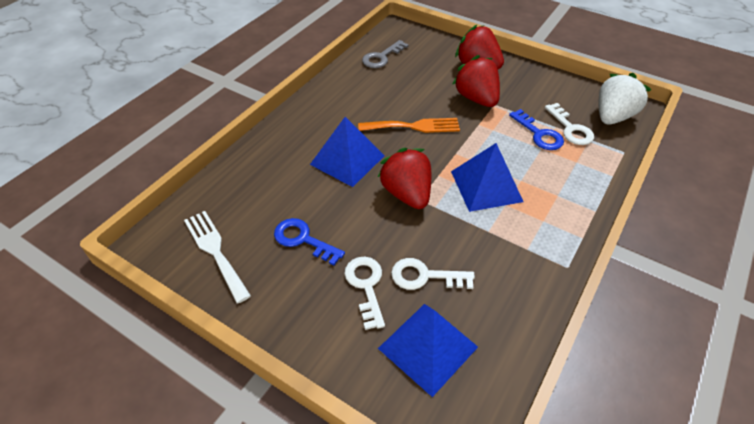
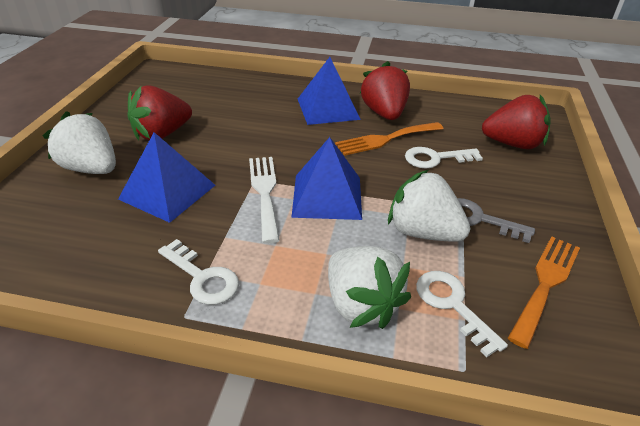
blue key: [274,218,345,266] [509,109,564,150] = 2 -> none = 0
orange fork: [358,118,460,133] = 1 -> [335,122,443,156] [508,236,580,349] = 2
white strawberry: [598,73,652,125] = 1 -> [43,111,116,174] [328,246,411,329] [388,170,470,241] = 3

